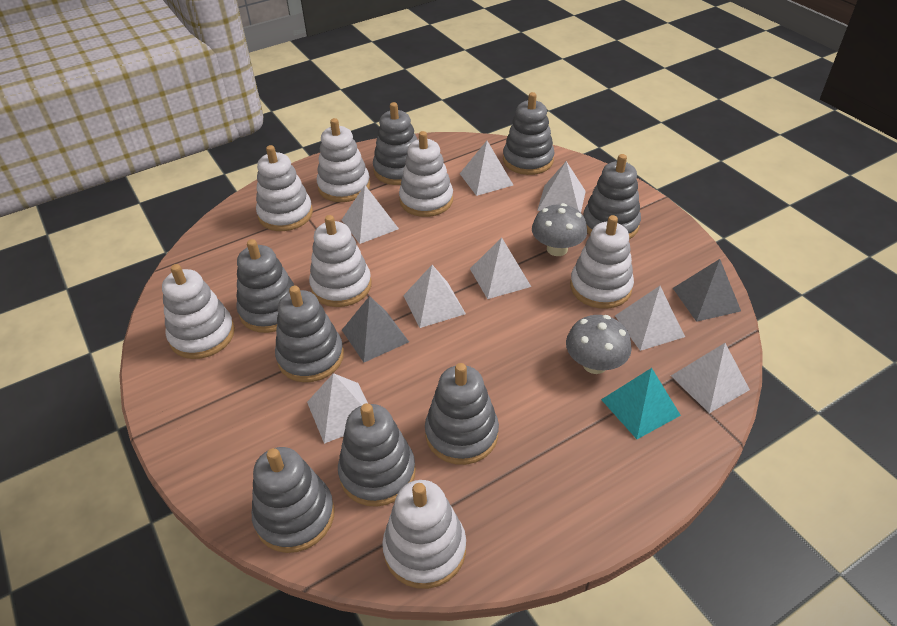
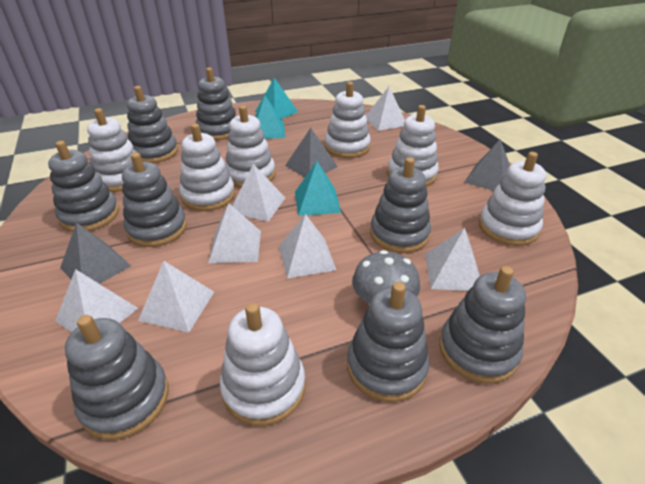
grey mushroom: [532,203,587,256] [566,315,632,374] = 2 -> [352,250,420,304] = 1
grey pyramid: [342,296,409,362] [673,259,741,322] = 2 -> [60,223,131,284] [285,128,338,178] [464,139,510,191] = 3
turquoise pyramid: [601,368,681,439] = 1 -> [255,78,298,119] [255,95,285,139] [295,161,341,216] = 3
white pyramid: [307,373,368,444] [342,185,399,244] [403,265,466,328] [460,141,513,196] [470,237,531,299] [537,161,586,212] [615,286,685,351] [671,343,750,413] = 8 -> [55,269,138,332] [138,261,214,332] [208,203,261,263] [233,164,285,222] [279,214,336,278] [366,87,405,131] [425,228,480,291] = 7

